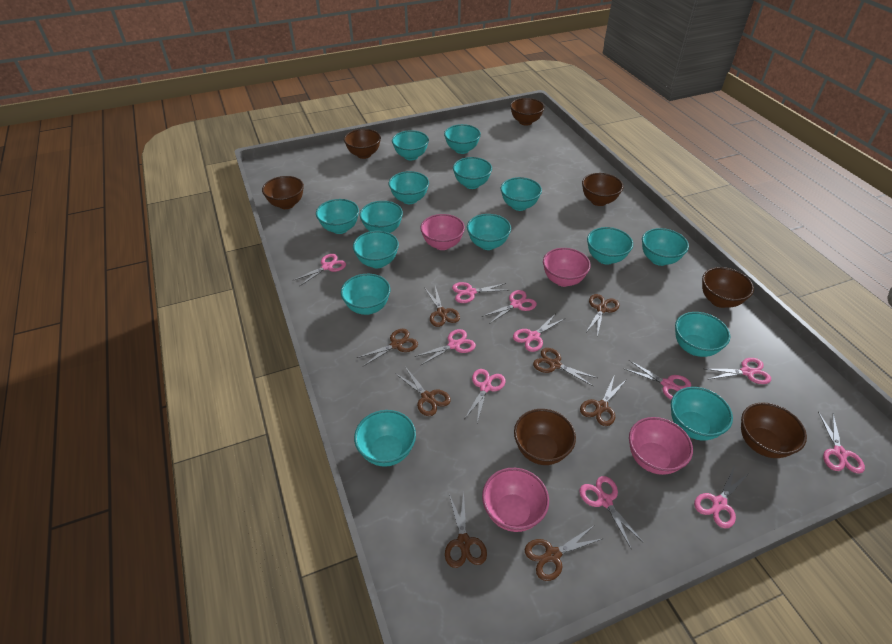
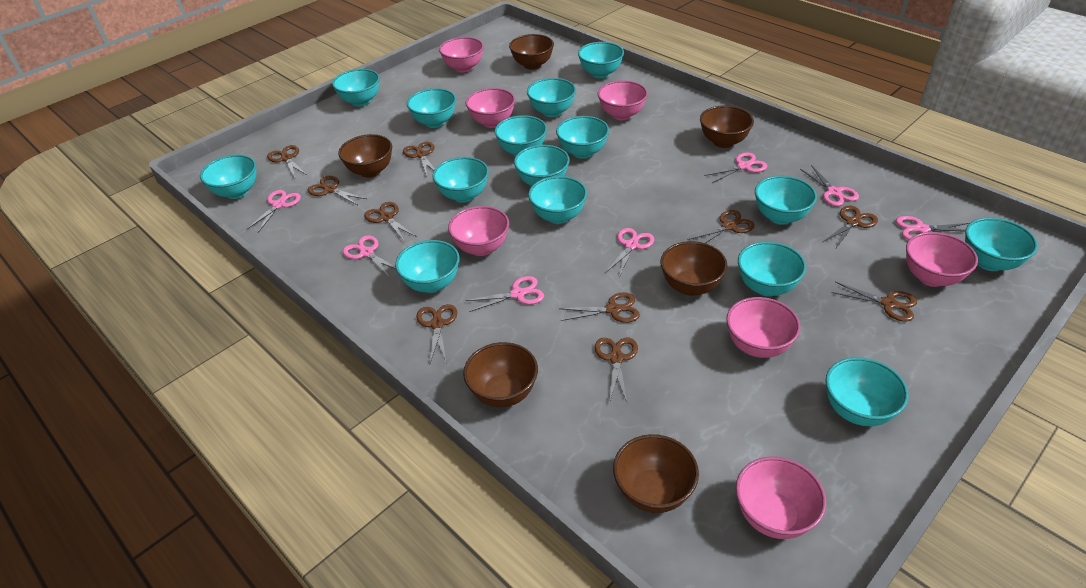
brown bowl: [262,176,304,209] [344,129,381,159] [510,98,545,126] [514,409,576,465] [582,173,623,206] [702,267,754,308] [741,403,807,458] = 7 -> [338,134,392,178] [463,342,538,407] [509,34,554,70] [613,434,699,513] [660,241,728,296] [700,105,754,148] = 6
brown scissors: [357,329,418,366] [395,368,451,416] [425,286,460,327] [445,492,487,568] [525,526,604,581] [533,348,597,386] [580,377,627,426] [586,294,620,337] = 8 -> [267,145,307,178] [307,176,366,205] [364,202,417,241] [403,142,435,177] [416,304,457,363] [559,292,640,323] [594,338,638,402] [687,210,755,243] [823,206,878,248] [831,282,917,322] = 10
pink bowl: [420,214,465,250] [482,468,549,532] [543,248,591,287] [629,417,693,475] = 4 -> [439,37,484,72] [448,206,509,256] [465,88,515,128] [598,80,648,120] [726,297,800,358] [736,456,826,539] [906,232,978,287] = 7
pink scissors: [294,254,346,287] [414,329,476,366] [452,282,509,303] [465,369,506,423] [482,290,537,324] [513,313,564,352] [579,476,644,550] [625,360,691,400] [694,465,749,528] [706,358,771,384] [818,412,865,474] = 11 -> [246,190,301,233] [343,235,396,278] [465,276,544,312] [605,228,654,277] [704,152,767,183] [800,165,859,206] [896,216,970,240] = 7

